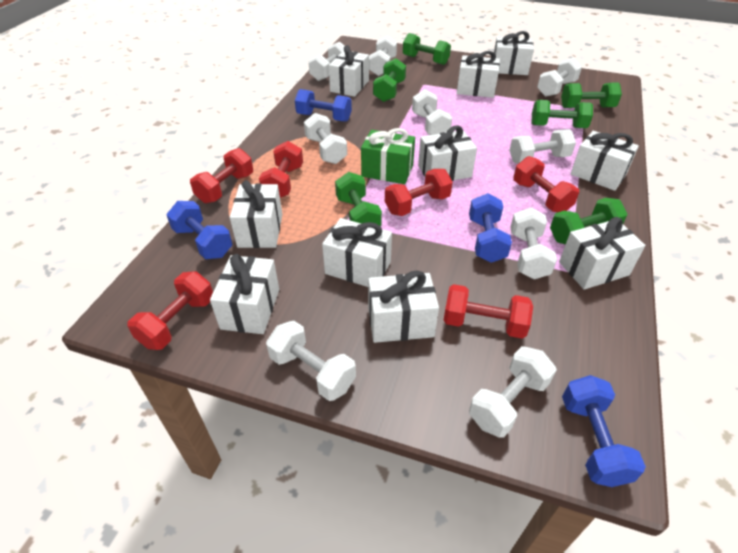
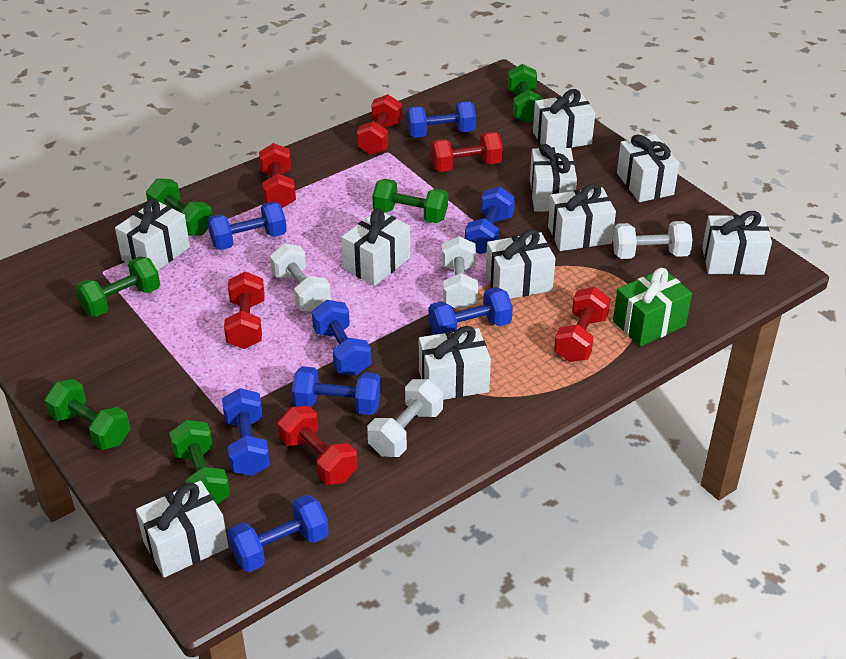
blue dumbbell: [166,201,232,259] [295,89,352,122] [469,193,512,263] [562,375,646,487] = 4 -> [208,202,287,250] [222,388,270,476] [228,495,329,572] [292,366,381,415] [312,300,372,375] [407,101,476,137] [428,287,513,335] [465,187,515,254] = 8
white dumbbell: [266,321,356,401] [304,113,347,164] [308,42,344,81] [369,36,397,76] [412,89,452,135] [469,346,557,438] [509,129,576,164] [510,207,557,279] [537,58,582,97] = 9 -> [270,243,331,312] [367,379,443,457] [442,236,478,310] [613,221,693,259] = 4

